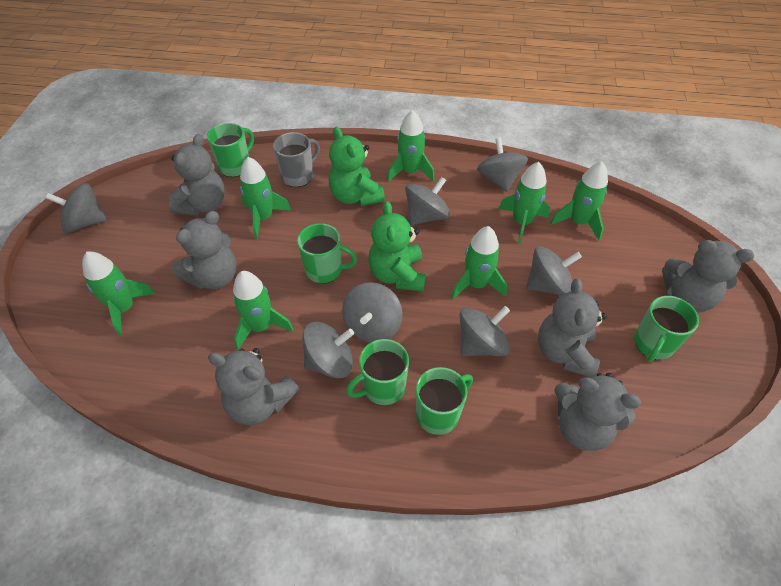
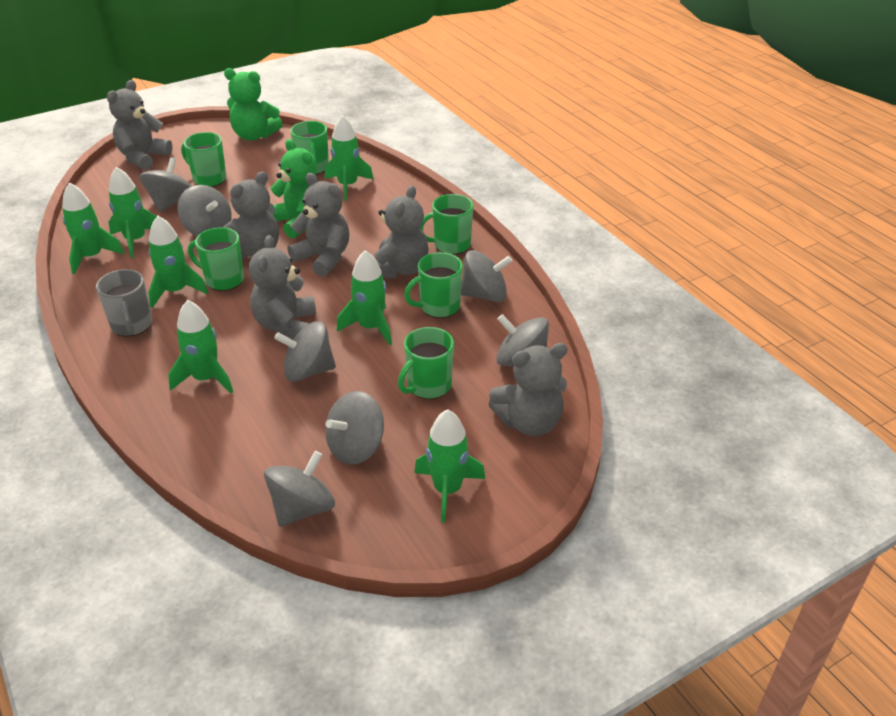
green mug: [207,123,254,177] [297,223,357,284] [346,339,409,405] [416,367,473,435] [634,296,699,362] = 5 -> [181,132,227,187] [188,227,244,291] [290,121,329,174] [398,327,454,399] [404,252,463,318] [420,194,473,255] = 6

